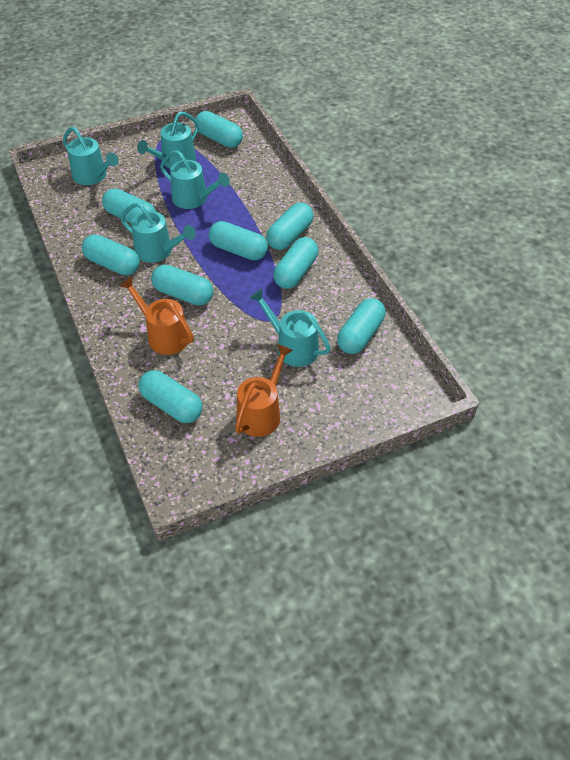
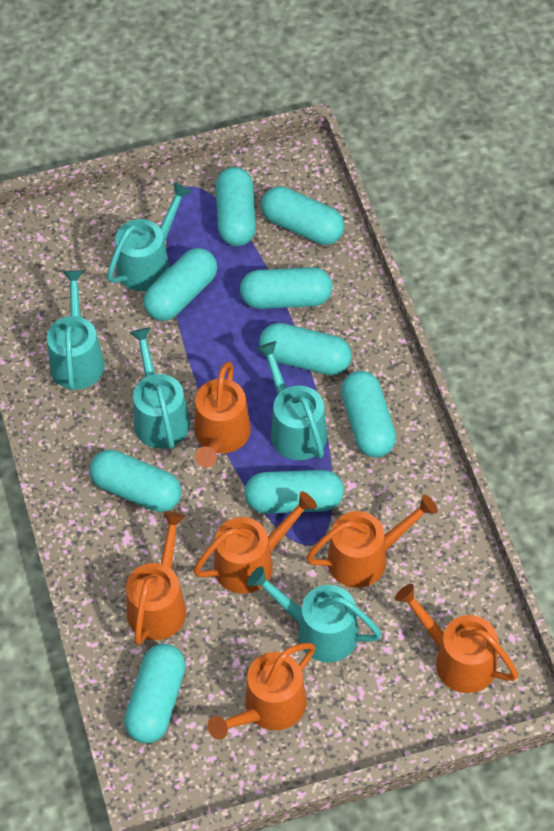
orange watering can: [120,277,194,355] [235,344,293,437] = 2 -> [126,511,186,645] [193,491,317,594] [195,362,251,468] [207,642,315,740] [306,494,438,588] [395,584,519,693] = 6

